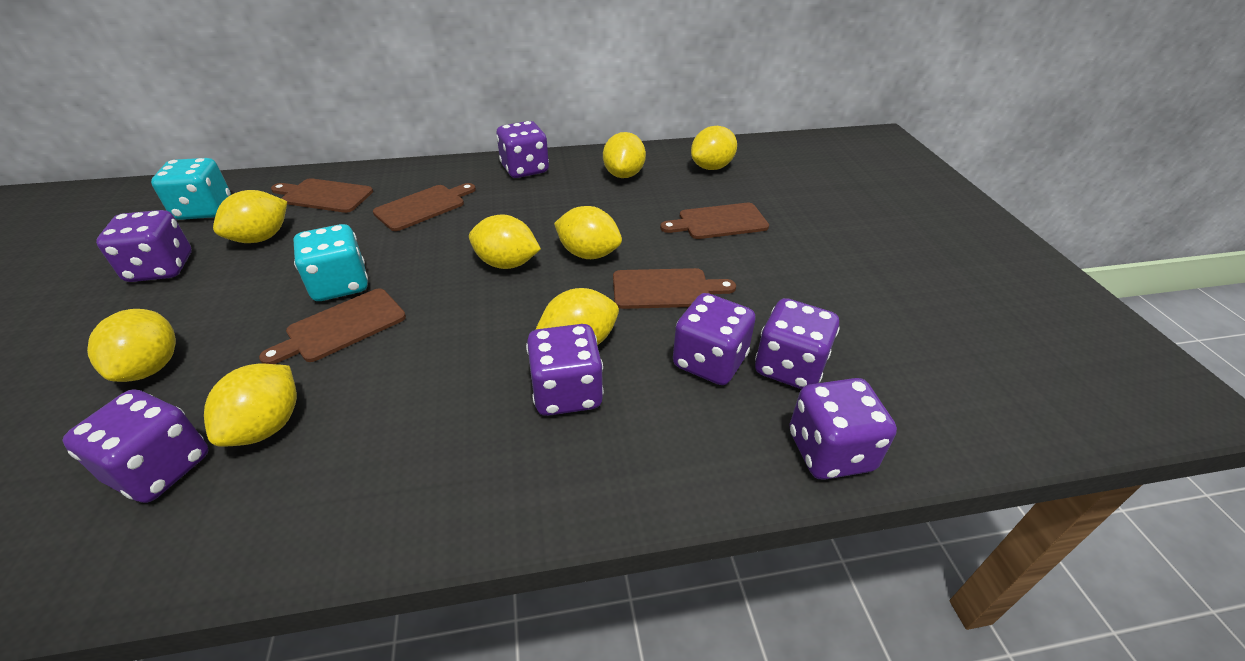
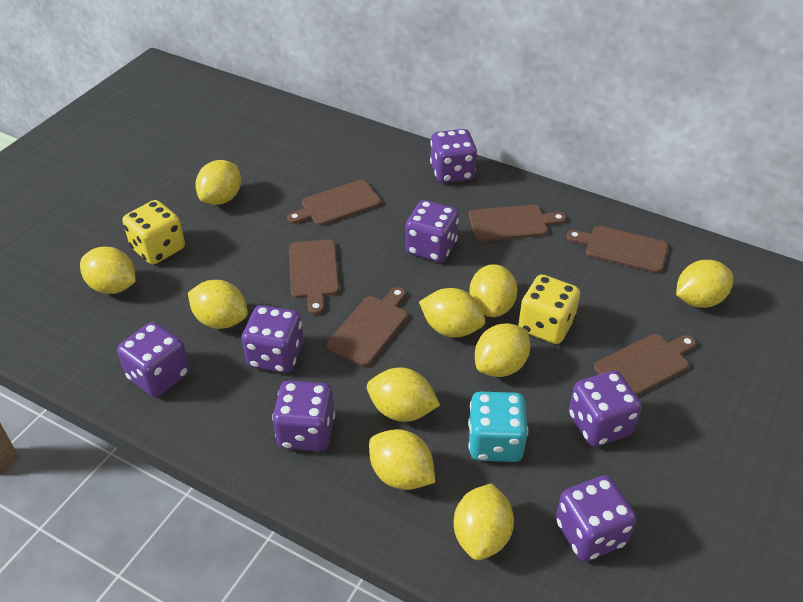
brown cutting board: [259,288,406,364] [271,178,373,213] [373,183,476,231] [613,268,736,309] [660,203,769,239] = 5 -> [287,180,381,226] [289,240,339,315] [326,287,407,367] [469,205,566,241] [566,226,668,273] [594,334,696,396] = 6
turquoise dice: [151,158,231,220] [294,224,368,301] = 2 -> [468,392,528,462] = 1
yellow dice: none = 0 -> [123,200,185,264] [518,274,580,344] = 2
yellow lemon: [87,309,176,382] [204,364,297,447] [213,190,287,243] [469,214,541,269] [535,288,619,345] [554,206,622,259] [603,132,646,178] [691,126,737,170] = 8 -> [80,247,136,294] [188,280,248,329] [196,160,241,205] [367,367,440,422] [369,429,435,490] [419,288,485,337] [454,483,514,560] [469,264,518,317] [475,323,530,377] [676,260,733,308] = 10

